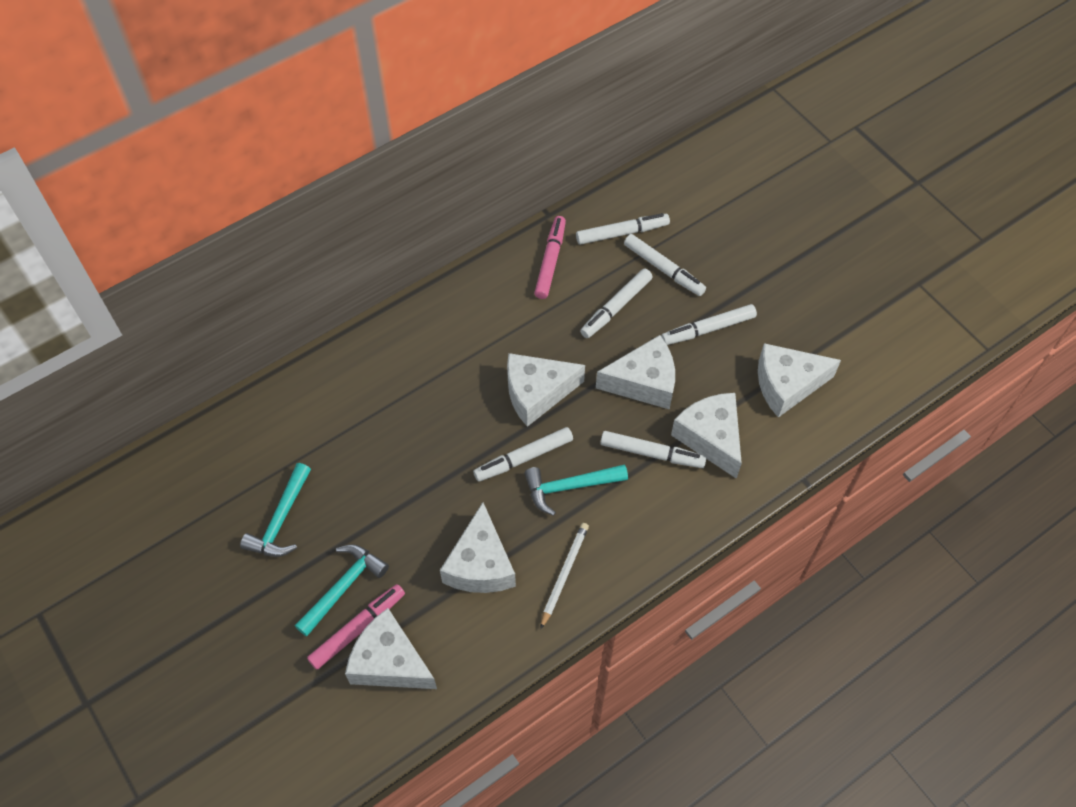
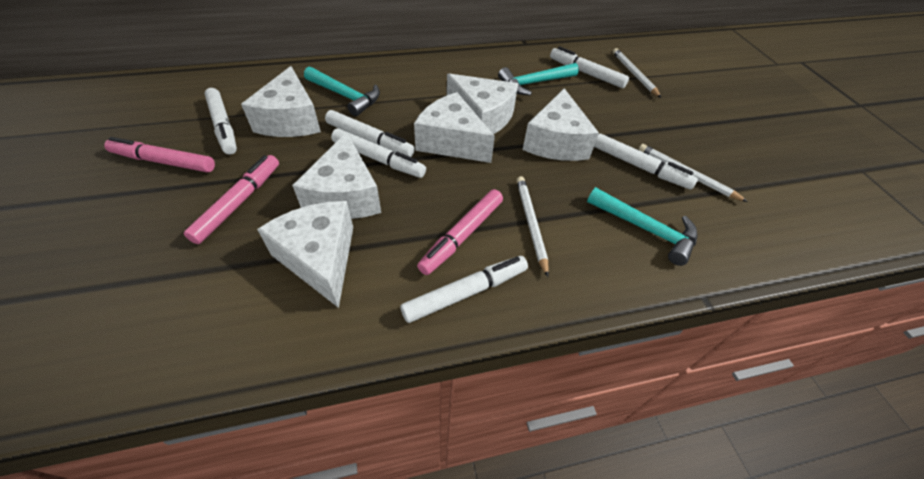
pink marker: [307,584,405,670] [534,216,566,299] = 2 -> [104,137,215,173] [184,155,279,244] [417,189,503,275] = 3
white pencil: [540,523,589,629] = 1 -> [517,176,549,277] [613,48,661,98] [639,144,748,202] = 3

